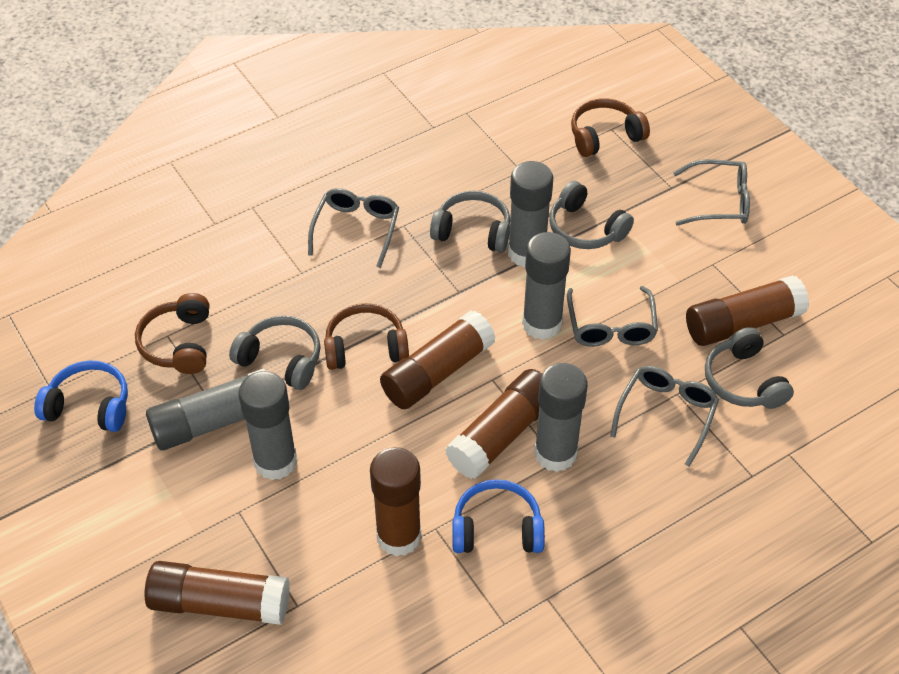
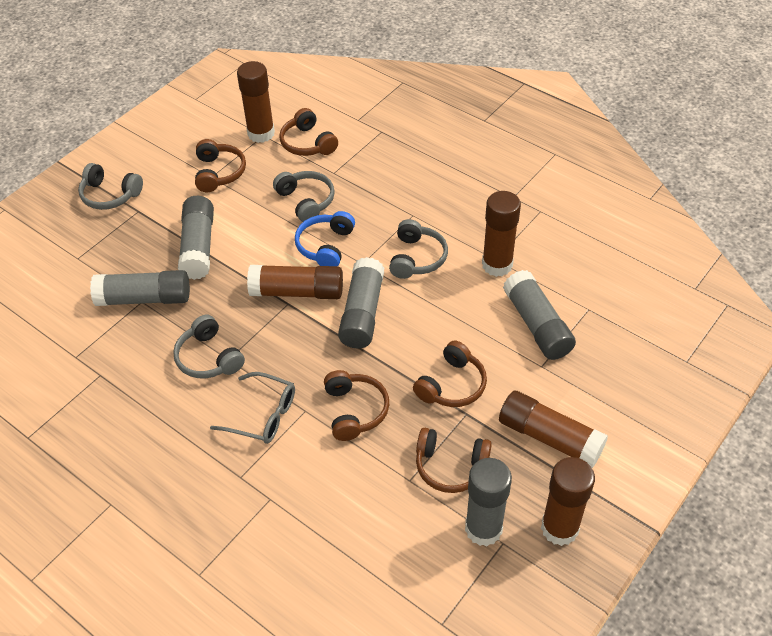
blue headphones: [34,360,128,432] [453,479,545,553] = 2 -> [295,211,355,266] = 1
brown headphones: [135,293,209,374] [324,303,409,370] [571,98,650,157] = 3 -> [195,139,246,192] [279,108,338,156] [324,370,389,441] [413,341,487,407] [416,428,492,493] = 5
grey glasses: [308,188,399,268] [567,286,658,347] [610,366,719,467] [673,159,750,226] = 4 -> [210,372,295,444] = 1

